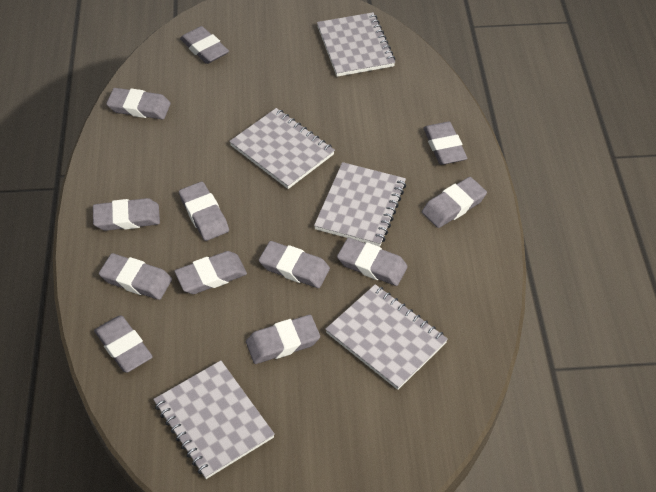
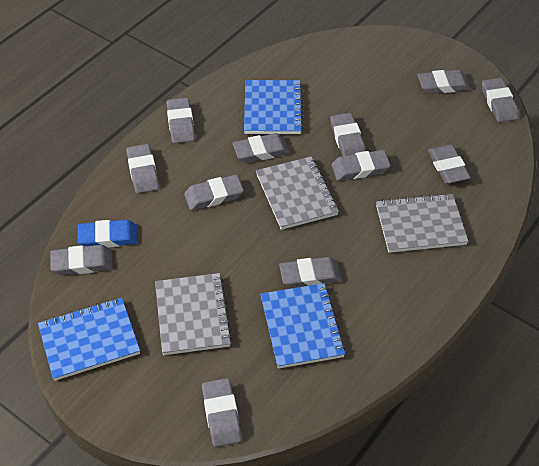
blue eraser: none = 0 -> [78,220,138,248] = 1
blue notebook: none = 0 -> [38,298,140,381] [244,80,303,134] [260,283,346,369] = 3
grey notebook: [153,360,275,479] [229,108,335,189] [314,162,406,247] [317,12,395,77] [325,284,448,390] = 5 -> [155,273,232,355] [256,156,339,230] [376,193,468,253] = 3

